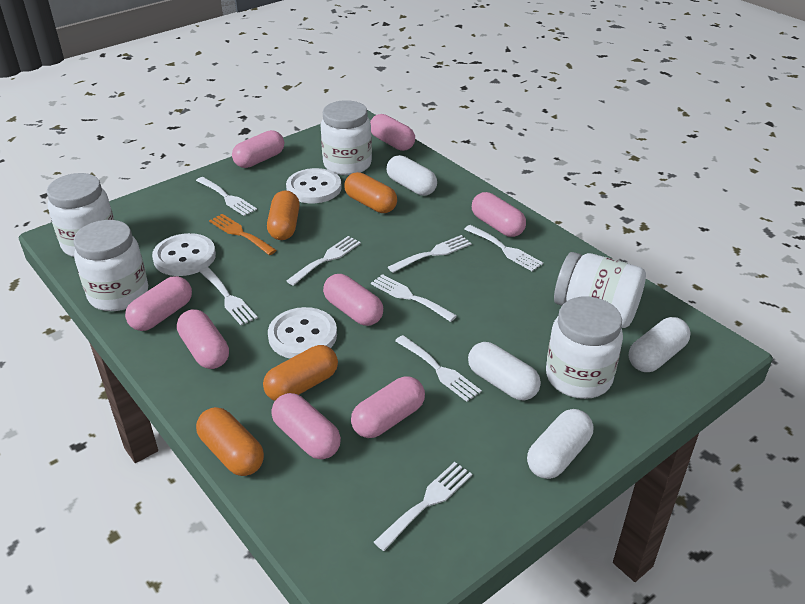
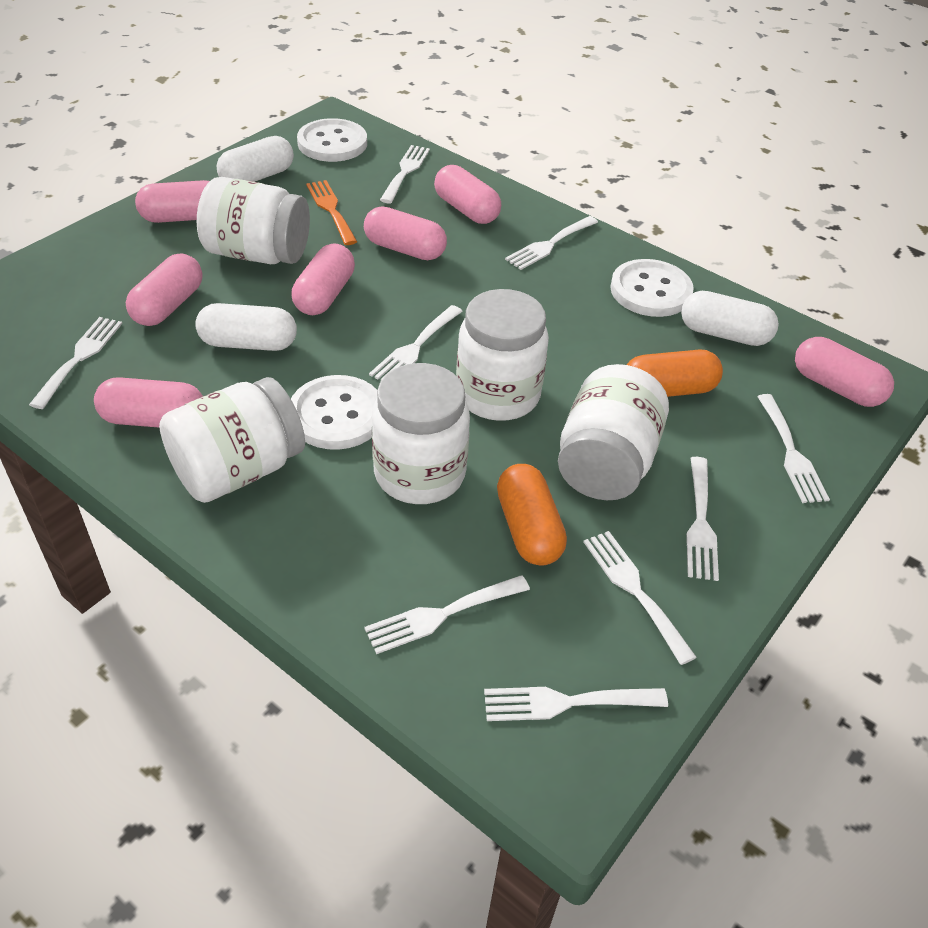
orange capsule: [196,407,264,476] [263,345,338,401] [267,190,300,240] [344,172,397,213] = 4 -> [497,464,567,566] [627,349,723,397] = 2
pink capsule: [125,276,192,331] [177,309,229,369] [232,130,284,168] [271,393,341,459] [323,274,383,326] [351,376,425,438] [370,114,415,151] [472,192,526,237] = 8 -> [94,377,203,428] [126,253,203,326] [135,180,210,223] [291,244,355,315] [364,206,447,260] [434,165,501,224] [795,337,894,407] = 7
white capsule: [386,155,437,196] [468,342,541,401] [527,409,593,479] [629,317,691,372] = 4 -> [195,303,297,351] [217,136,294,182] [681,291,779,346] = 3
white fork: [196,177,257,216] [199,267,258,325] [287,236,361,286] [371,274,457,322] [374,462,472,551] [388,235,472,273] [395,335,482,402] [464,225,543,271] = 8 -> [29,317,122,409] [364,575,530,654] [369,305,463,381] [380,145,430,203] [484,687,668,721] [505,216,598,270] [583,531,697,665] [686,457,719,581] [757,394,830,503] = 9

